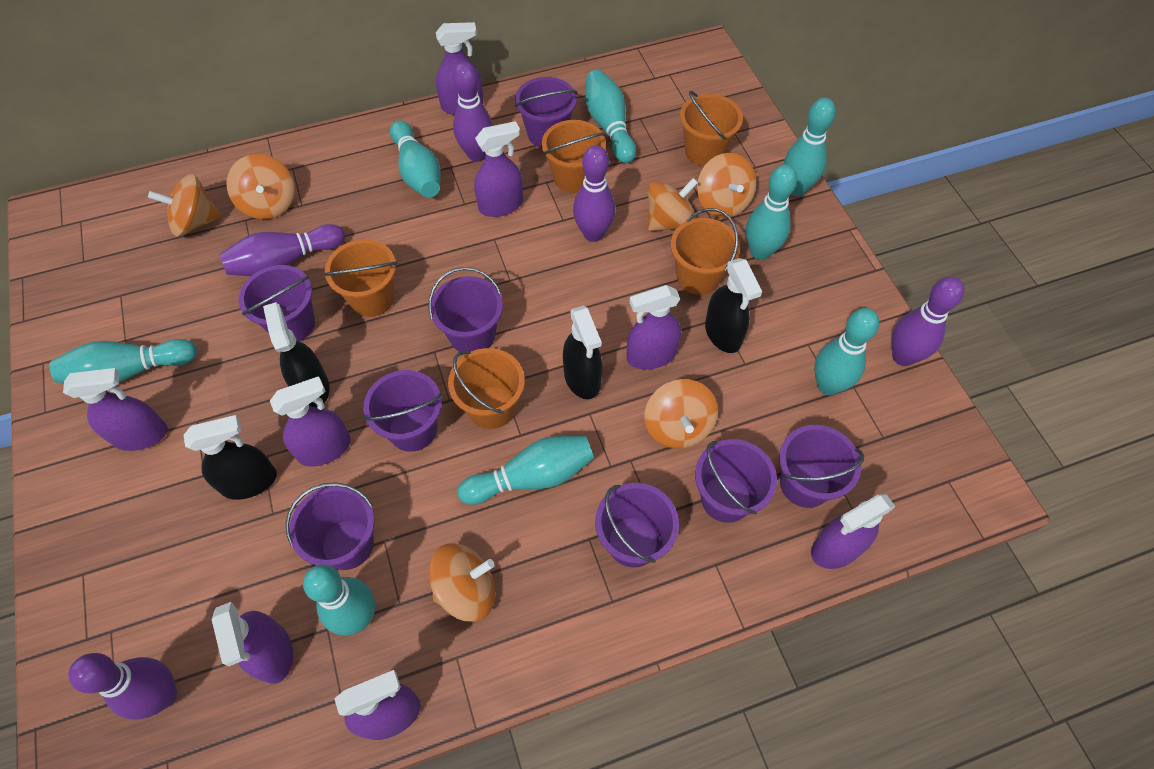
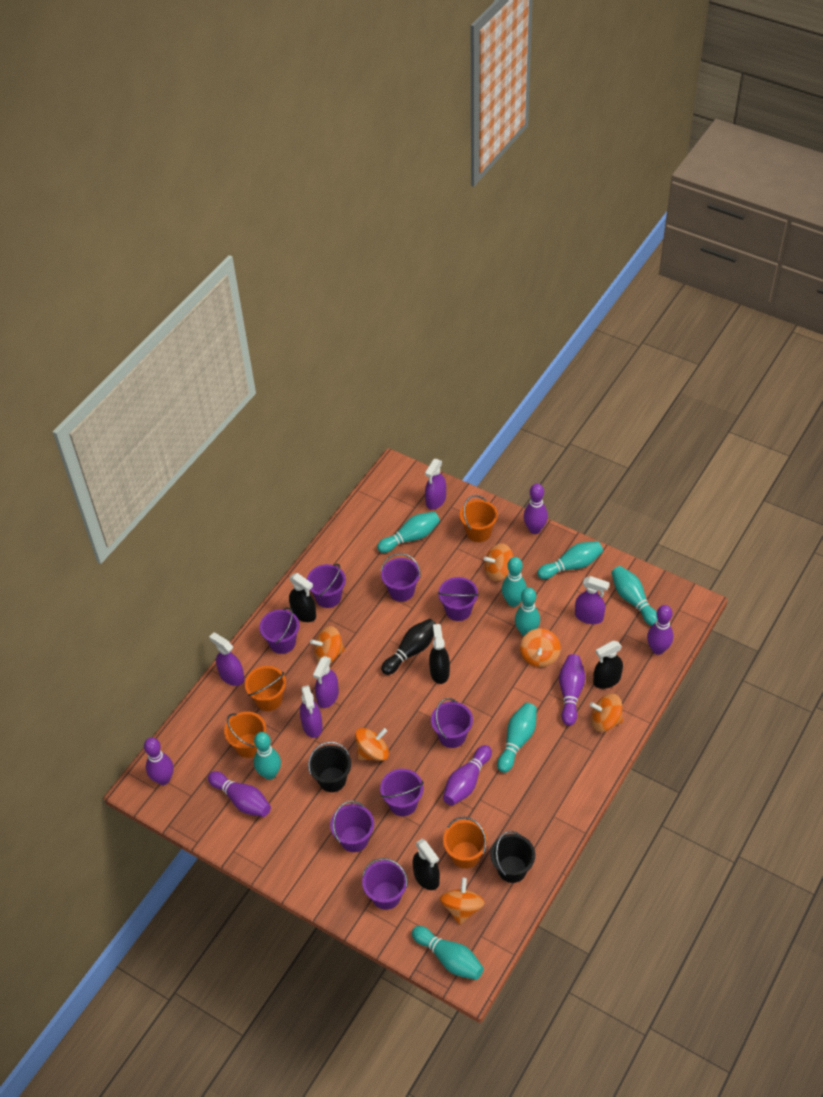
black bowling pin: none = 0 -> [381,619,436,675] = 1
black bucket: none = 0 -> [308,742,351,792] [490,831,535,883] = 2
orange bucket: [323,239,398,317] [448,348,525,429] [542,120,606,193] [670,208,740,295] [680,91,743,166] = 5 -> [224,712,266,758] [245,666,286,711] [443,817,488,869] [460,495,498,542] = 4
purple bowling pin: [68,653,177,720] [219,224,345,276] [453,62,493,162] [573,145,615,242] [892,277,964,366] = 5 -> [144,737,174,785] [208,771,271,817] [443,745,492,806] [523,483,548,534] [559,654,585,726] [647,605,674,655] = 6
purple spray bottle: [63,368,168,451] [212,602,293,684] [270,376,351,467] [334,670,421,740] [436,22,484,115] [474,121,523,217] [626,285,681,370] [811,494,896,569] = 8 -> [209,632,244,686] [300,685,323,738] [313,656,339,708] [425,459,446,510] [575,576,610,624] = 5

